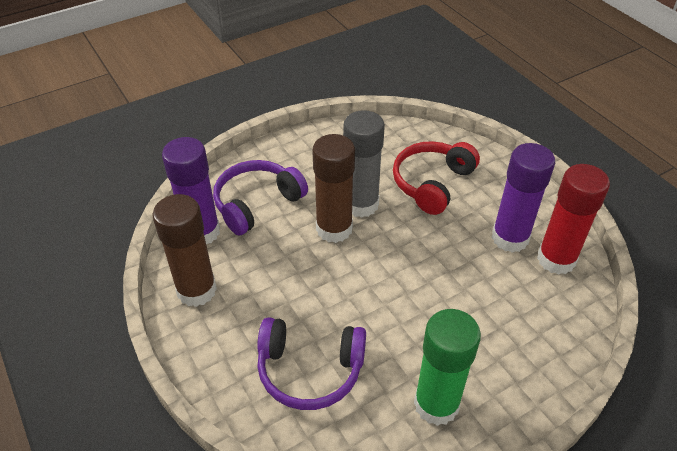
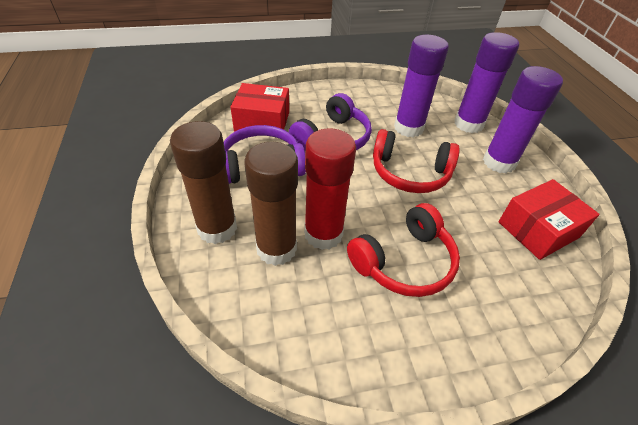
green glue stick: [414,309,481,426] = 1 -> none = 0
grey glue stick: [343,110,385,218] = 1 -> none = 0
purple glue stick: [162,137,220,244] [492,143,555,253] = 2 -> [394,35,449,138] [454,32,519,133] [483,66,563,173] = 3
red box: none = 0 -> [231,83,289,132] [498,179,600,260] = 2
red headphones: [393,141,480,215] = 1 -> [347,203,460,297] [373,129,460,193] = 2

